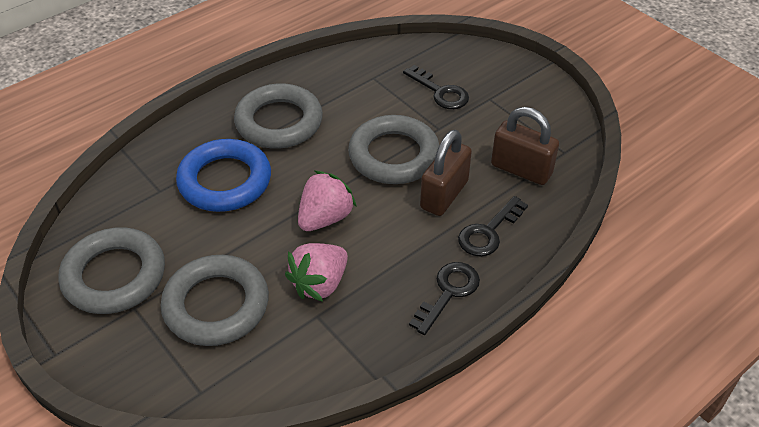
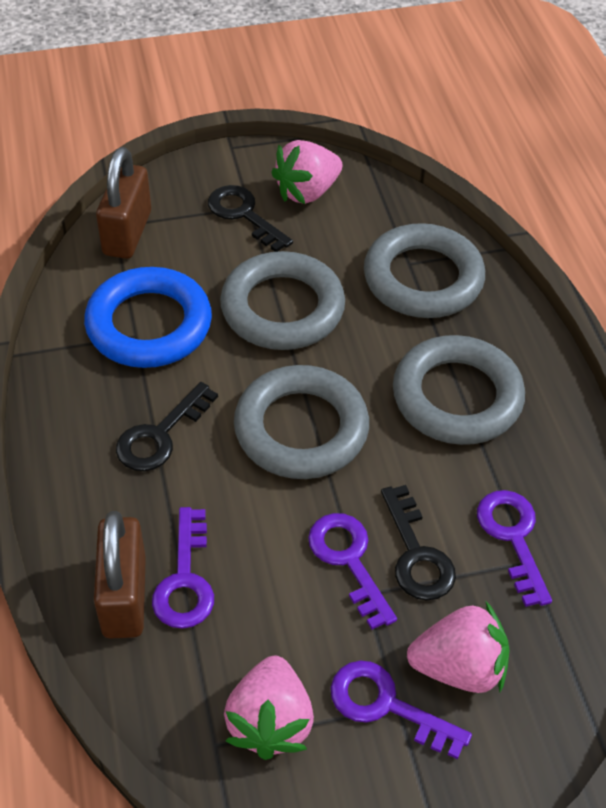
pink strawberry: [285,243,348,302] [298,171,357,231] = 2 -> [224,656,314,760] [271,140,343,204] [407,602,510,693] = 3
purple key: none = 0 -> [152,507,214,629] [308,513,397,630] [330,661,472,760] [477,490,552,607] = 4

